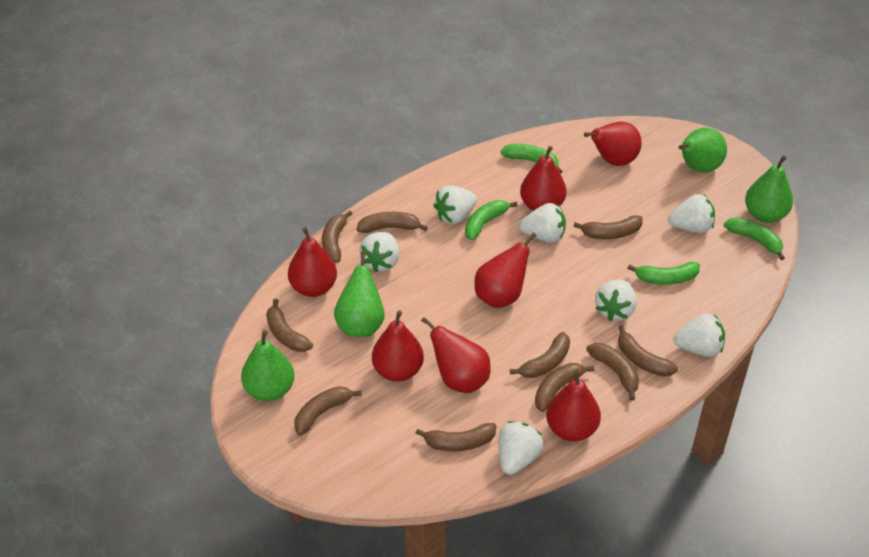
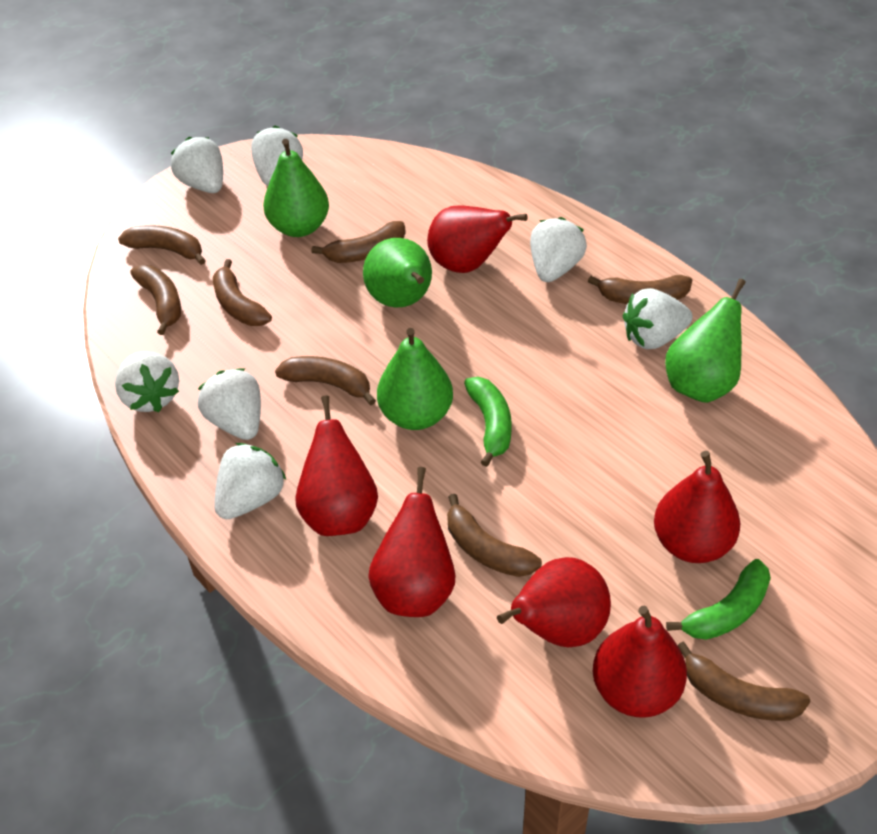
brown banana: [266,299,313,352] [294,386,362,436] [322,211,353,263] [357,212,428,233] [416,423,496,451] [510,332,570,378] [535,363,594,412] [574,215,643,239] [586,343,639,400] [618,325,678,377] = 10 -> [118,225,206,265] [130,265,181,335] [213,259,272,326] [275,356,376,405] [311,221,406,263] [447,494,542,577] [588,275,692,304] [677,642,811,721] = 8
green banana: [465,200,517,241] [501,144,563,174] [627,262,700,285] [724,217,785,260] = 4 -> [464,377,512,467] [666,559,771,640] = 2
red pear: [288,227,337,297] [372,310,424,382] [421,317,491,393] [474,232,537,308] [520,146,567,211] [546,370,601,441] [584,122,642,166] = 7 -> [295,395,378,536] [368,467,455,617] [427,205,528,273] [497,557,611,647] [593,606,687,718] [654,451,740,563] = 6

